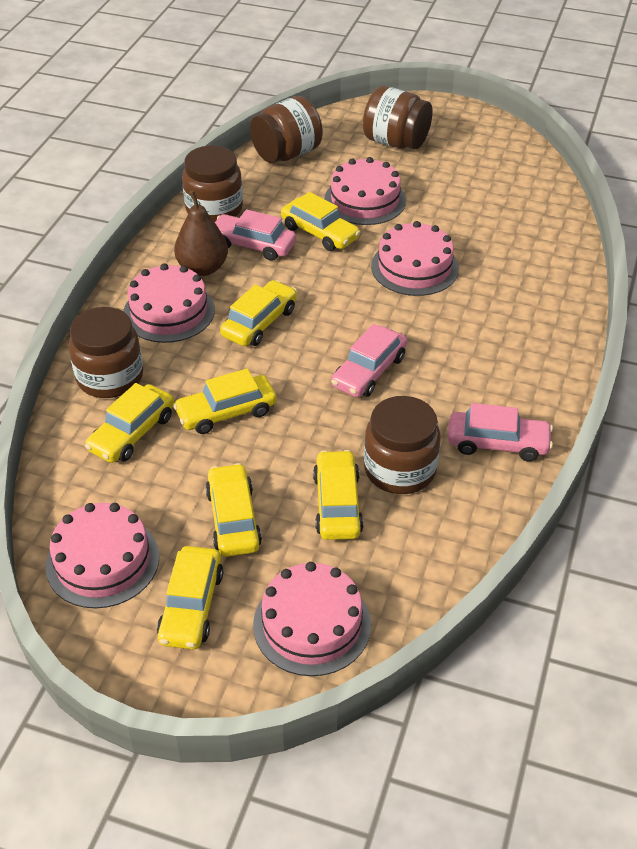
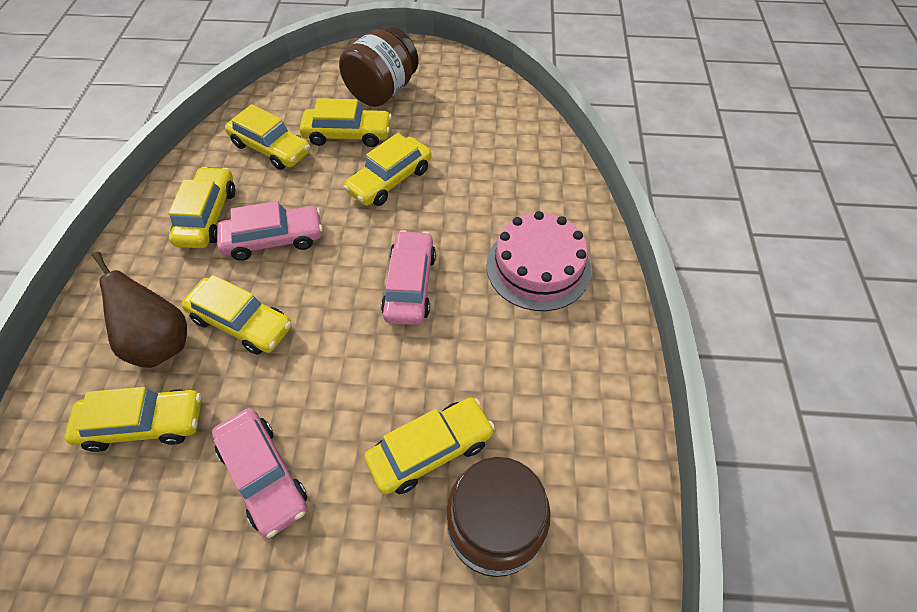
brown jar: [69,307,143,398] [182,145,243,222] [250,96,323,163] [363,86,433,149] [364,396,441,494] = 5 -> [339,25,419,107] [446,457,551,577] = 2
pink cake: [46,503,159,609] [123,263,215,343] [253,562,371,676] [324,157,406,225] [371,221,459,296] = 5 -> [487,211,591,311] = 1

